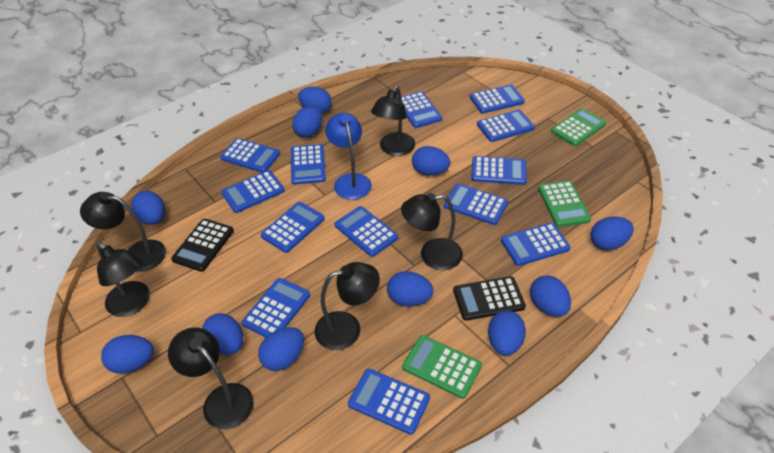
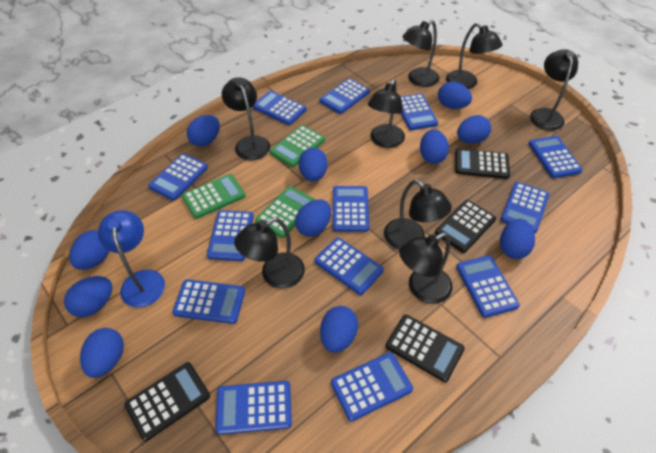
black calculator: [171,219,234,272] [453,276,526,321] = 2 -> [124,362,210,441] [386,314,465,382] [435,200,496,253] [455,148,510,179] = 4
black lamp: [80,192,166,272] [96,242,150,317] [168,327,254,429] [314,262,380,350] [371,86,415,156] [401,193,463,270] = 6 -> [222,78,270,160] [234,217,305,289] [368,79,405,148] [384,179,452,250] [399,233,452,304] [402,20,439,87] [446,23,503,89] [530,49,578,131] = 8

